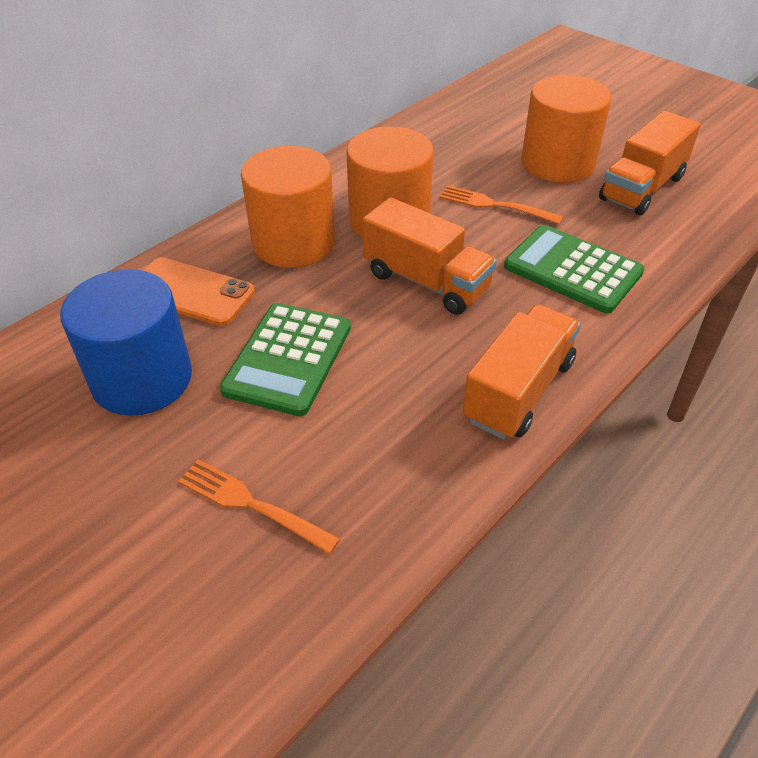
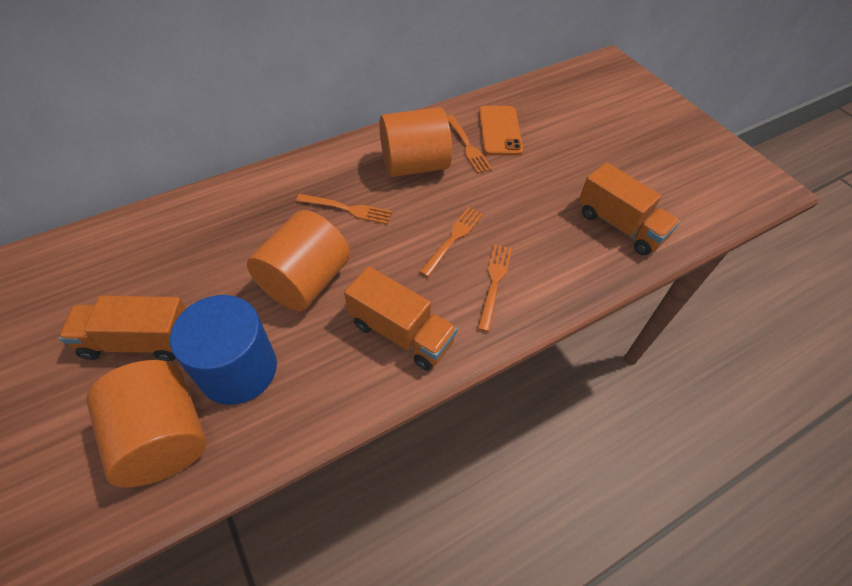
green calculator: [220,303,351,416] [504,225,645,313] = 2 -> none = 0
orange fork: [178,460,341,554] [440,185,563,224] = 2 -> [296,194,392,224] [419,207,483,277] [447,115,492,174] [478,244,512,332] = 4

